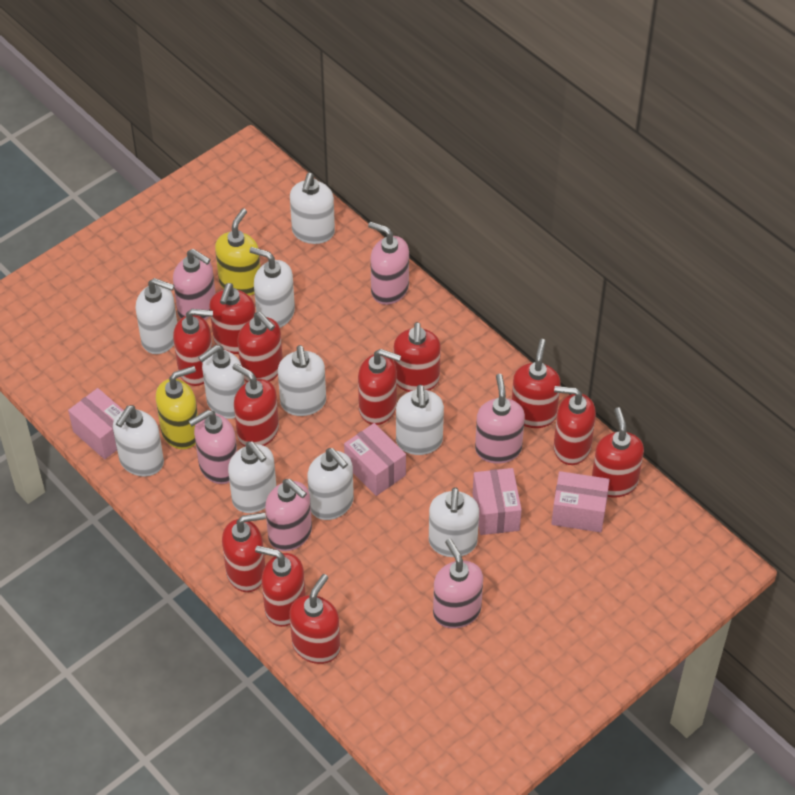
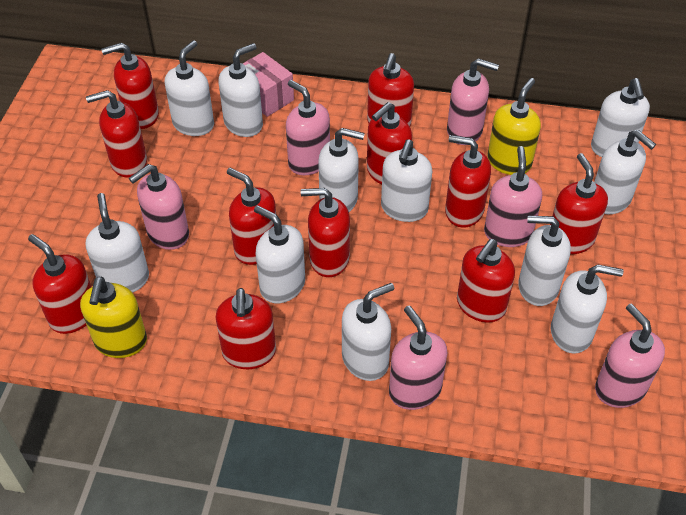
pink box: [68,388,124,459] [344,423,406,496] [473,468,522,535] [551,471,610,533] = 4 -> [243,52,294,117] = 1
red soap dispenser: [173,309,213,386] [209,283,255,354] [222,513,266,592] [232,363,279,447] [237,312,283,382] [255,546,306,627] [289,574,341,664] [358,349,401,425] [394,322,441,392] [512,339,561,428] [553,386,596,465] [592,407,644,498] = 12 -> [28,234,91,334] [86,90,147,178] [101,43,159,129] [215,288,276,369] [227,168,276,265] [301,188,350,277] [367,53,414,127] [367,102,412,184] [445,135,491,228] [457,239,515,323] [550,153,608,254] = 11
white soap dispenser: [113,405,164,476] [136,278,177,354] [198,345,245,419] [228,441,276,513] [250,247,295,328] [278,345,326,416] [290,173,335,244] [307,448,354,520] [396,385,444,455] [429,487,479,557] = 10 -> [86,193,149,293] [165,40,214,136] [219,43,263,137] [254,205,305,303] [318,128,365,212] [342,283,394,381] [381,139,432,222] [518,216,571,306] [551,265,624,353] [591,78,650,157] [594,130,656,214] = 11

